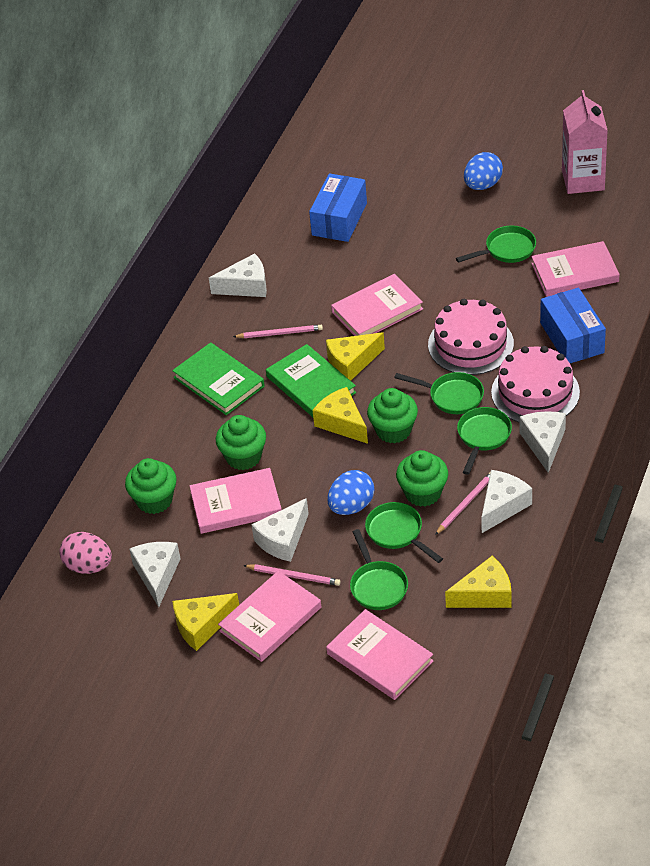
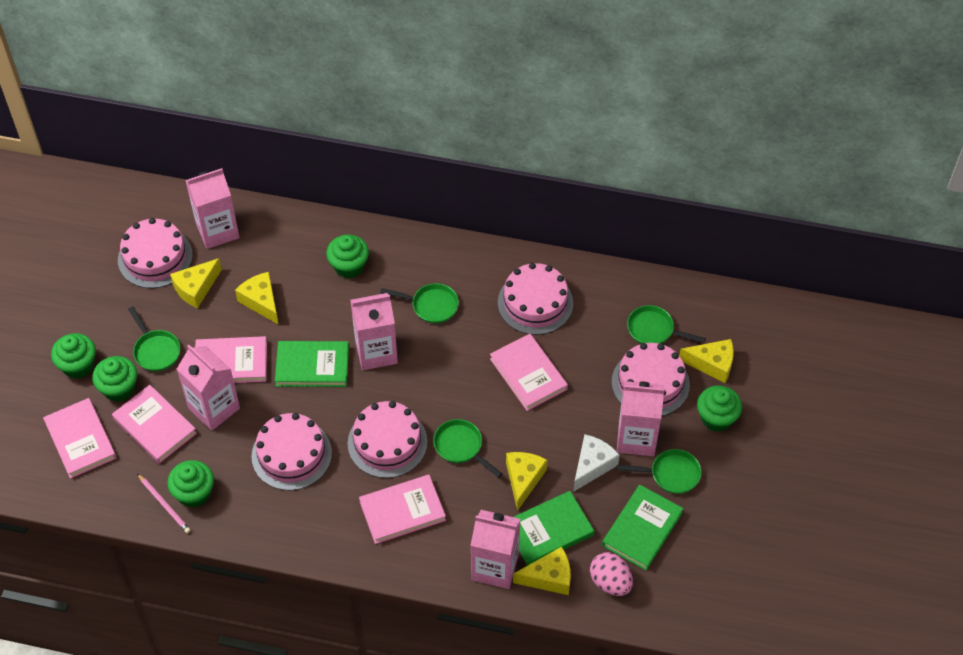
blue box: [309,173,367,242] [540,288,606,363] = 2 -> none = 0
blue egg: [328,470,374,515] [464,152,503,190] = 2 -> none = 0
green book: [172,342,265,415] [266,344,356,417] = 2 -> [275,341,349,387] [514,491,594,566] [602,485,683,570] = 3
green cupcake: [125,458,177,514] [216,415,266,470] [367,388,418,443] [396,450,448,507] = 4 -> [51,333,96,379] [92,356,137,402] [167,460,214,507] [326,234,369,278] [697,386,742,432] = 5
pink cake: [428,299,514,375] [491,346,580,422] = 2 -> [118,218,193,288] [251,413,332,490] [348,401,427,478] [498,263,573,335] [612,343,690,416] = 5
pink carton: [562,90,608,194] = 1 -> [177,345,240,431] [185,168,240,249] [350,293,398,370] [470,510,520,589] [617,381,665,456] = 5
pink pencil: [233,325,323,338] [243,564,340,586] [435,473,490,535] = 3 -> [137,474,191,533] = 1
white cheese: [129,542,181,607] [209,253,267,297] [251,498,309,562] [481,470,532,533] [519,411,566,473] = 5 -> [573,434,620,492] = 1
yellow cheese: [172,593,239,651] [313,387,368,444] [326,332,385,381] [445,556,512,608] = 4 -> [170,258,222,308] [235,272,279,325] [506,452,547,511] [513,547,571,595] [679,339,734,383] = 5

